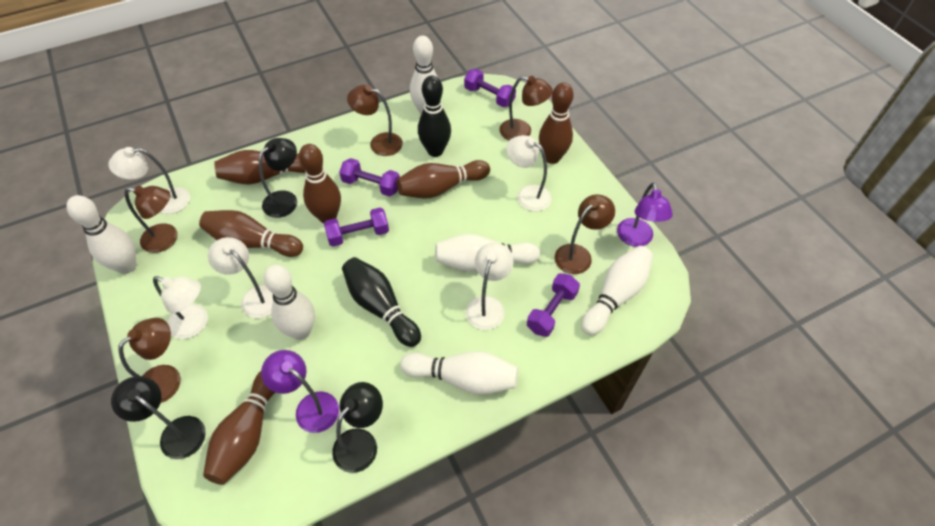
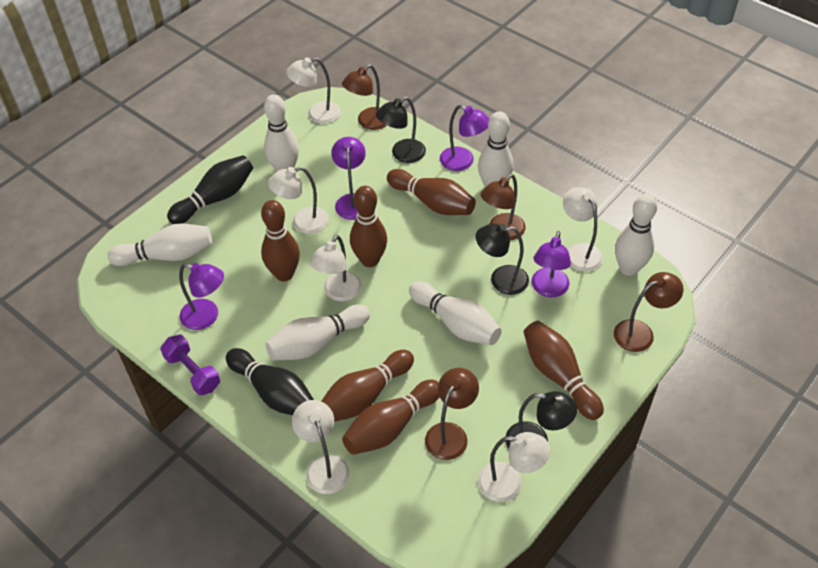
brown lamp: [119,318,181,403] [124,186,178,253] [347,85,403,156] [499,76,553,140] [555,194,615,274] = 5 -> [342,64,387,130] [425,368,479,460] [481,174,526,240] [614,272,684,352] = 4
purple dumbbell: [324,208,389,247] [339,158,400,197] [464,69,516,107] [527,273,580,337] = 4 -> [160,335,220,396] = 1
purple lamp: [261,350,339,433] [617,183,673,247] = 2 -> [179,263,224,330] [331,137,366,220] [440,105,490,171] [531,231,571,298] = 4
white lamp: [108,147,190,214] [153,276,208,339] [208,237,273,318] [465,243,513,330] [506,135,552,211] = 5 -> [268,167,329,234] [286,57,341,124] [292,400,350,494] [310,235,362,301] [478,432,550,502] [563,187,603,272] = 6

